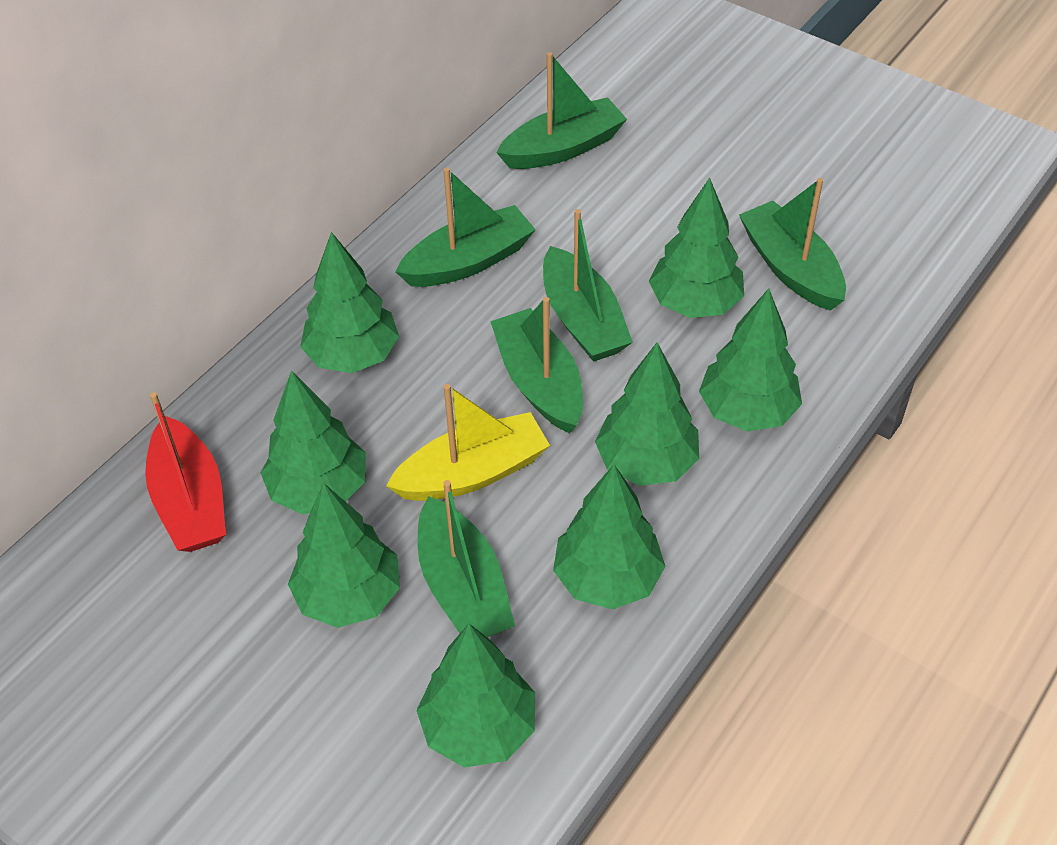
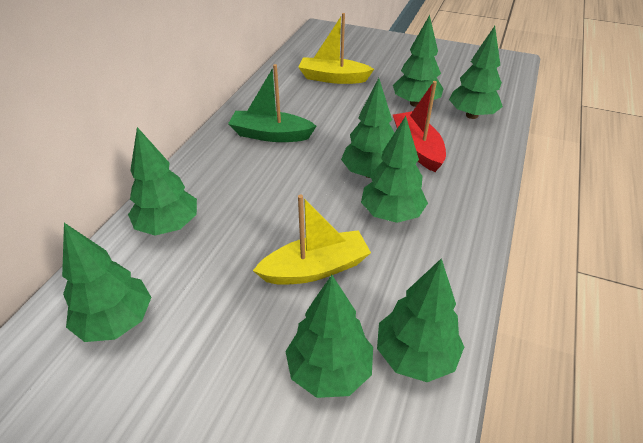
green boat: [395,167,536,287] [418,480,515,637] [490,297,583,433] [496,52,627,169] [543,209,633,362] [739,178,846,311] = 6 -> [228,64,316,142] = 1
yellow boat: [386,384,550,501] = 1 -> [253,195,371,285] [298,13,374,84] = 2

